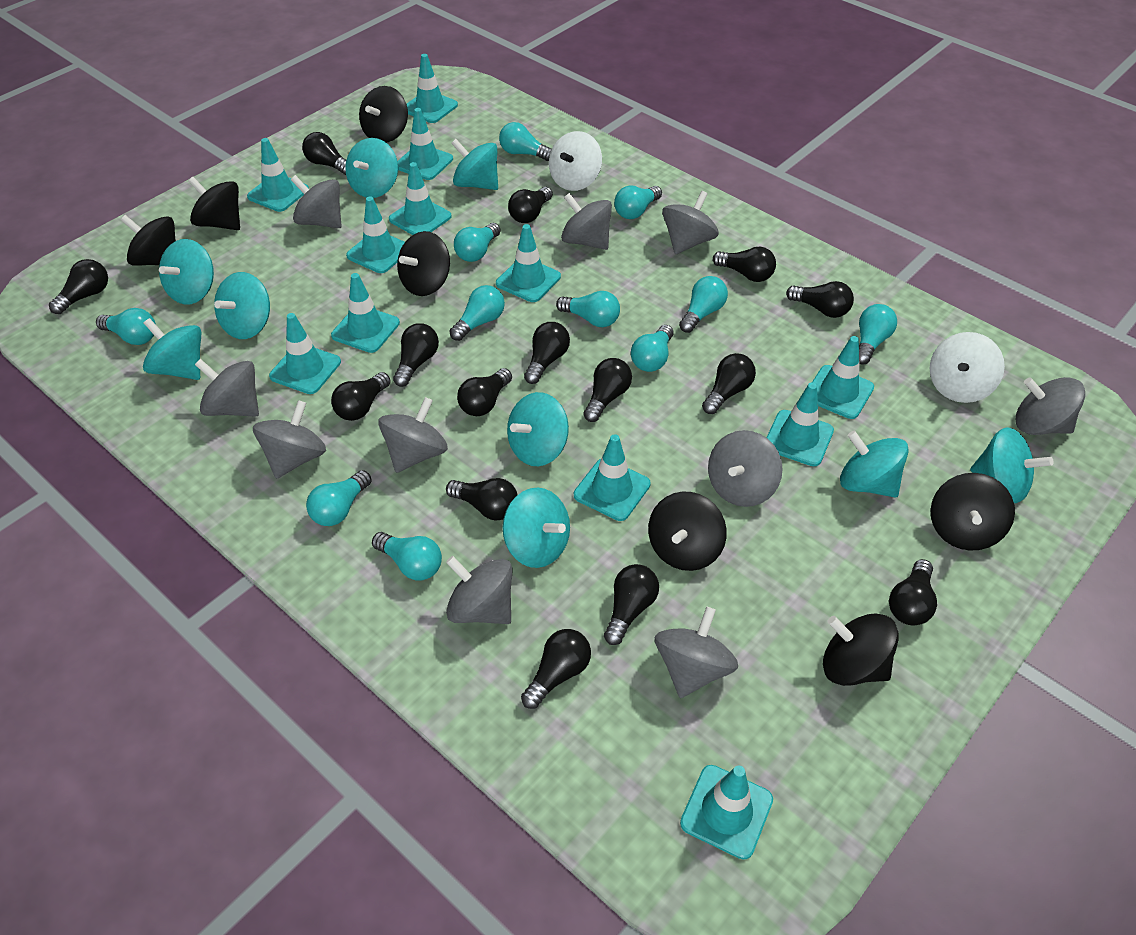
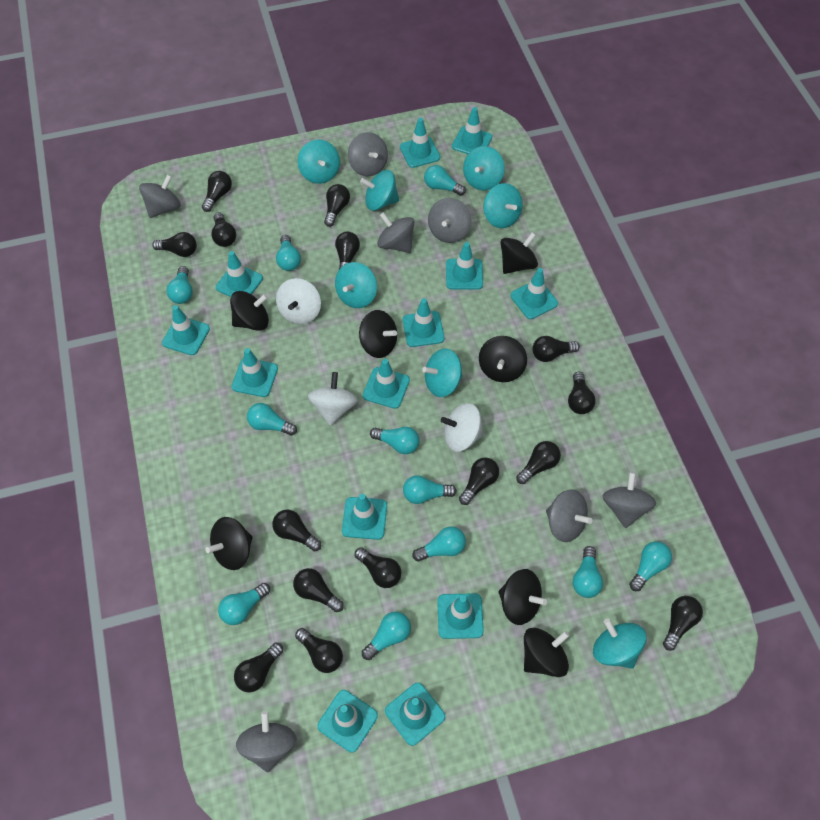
grey spinning top: [195,359,259,417] [253,400,326,479] [291,175,342,228] [378,397,448,473] [446,556,512,624] [561,193,612,250] [655,607,738,698] [662,191,719,254] [708,430,783,507] [1016,377,1085,435] = 10 -> [139,174,181,218] [236,711,296,772] [348,132,388,176] [377,212,414,253] [428,198,471,243] [546,489,592,542] [602,472,656,528] = 7
turquoise spinning top: [143,318,201,380] [159,239,214,305] [214,272,270,339] [345,138,398,198] [451,139,498,190] [503,487,570,568] [507,392,569,466] [840,431,909,497] [970,427,1053,503] = 9 -> [298,139,340,184] [335,262,377,308] [360,170,399,211] [422,348,463,397] [463,146,505,190] [484,183,523,228] [593,619,647,669] = 7
turquoise traffic cone: [247,138,309,212] [269,313,341,394] [331,273,400,353] [346,196,405,273] [389,162,452,235] [398,108,453,180] [407,54,458,123] [496,224,561,302] [574,434,651,521] [680,765,773,859] [766,382,834,466] [812,336,874,419] = 12 -> [162,305,210,355] [216,251,263,297] [232,348,278,397] [317,690,378,752] [342,494,387,540] [363,359,410,409] [385,683,445,746] [400,118,440,168] [403,298,445,347] [437,593,484,639] [446,242,483,290] [452,107,492,154] [511,268,558,319] = 13
white spinning top: [549,131,602,191] [930,332,1005,403] = 2 -> [276,278,321,324] [308,372,358,426] [441,403,484,452] = 3

